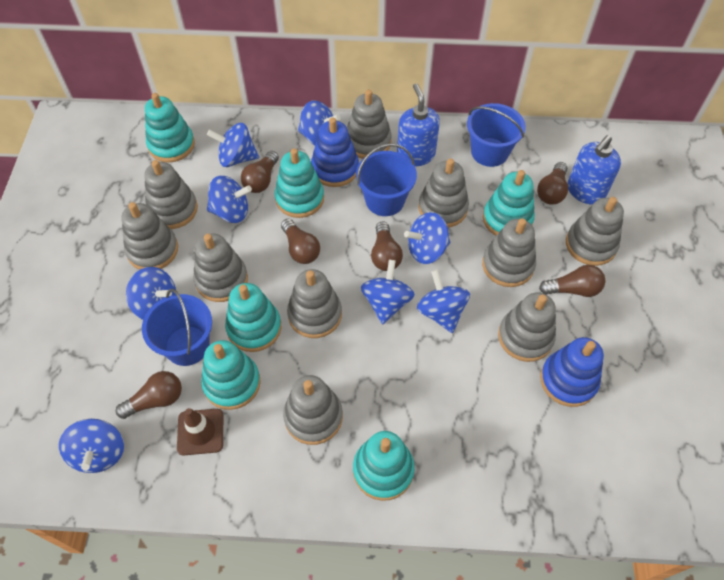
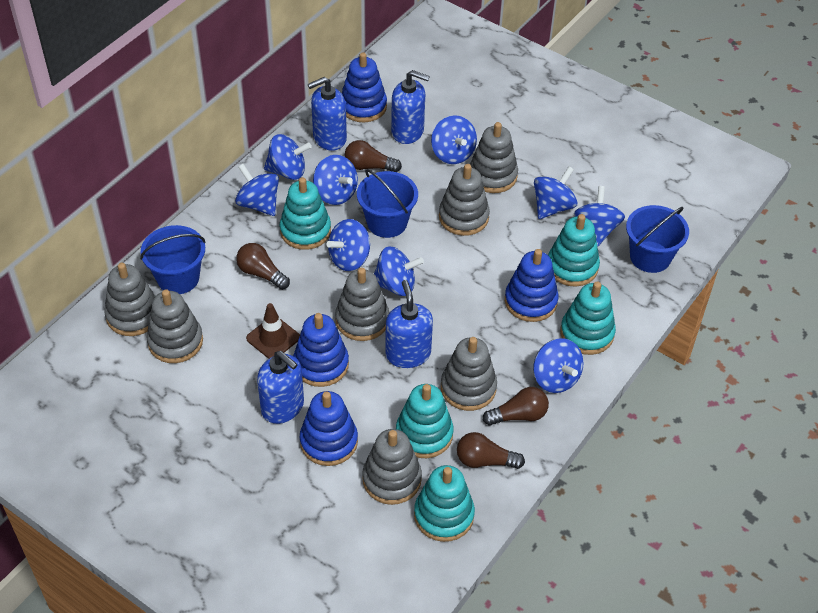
blue soap dispenser: [397,84,440,166] [567,135,621,205] = 2 -> [257,351,304,424] [308,77,347,151] [385,280,433,368] [391,70,430,144] = 4
blue spinning top: [59,419,124,473] [126,267,176,320] [207,123,259,167] [207,176,252,223] [298,100,341,145] [361,260,415,324] [404,212,450,264] [417,270,470,333] = 8 -> [235,164,279,216] [264,134,311,180] [313,155,358,205] [327,219,370,271] [374,246,424,296] [431,115,477,164] [533,338,583,393] [534,166,578,219] [574,186,625,246] = 9
blue stacking toy: [311,117,359,187] [540,337,604,407] = 2 -> [293,313,349,387] [300,391,358,466] [341,52,387,122] [505,249,559,322] = 4
brown light bulb: [116,371,182,419] [241,151,279,193] [281,219,320,264] [371,221,403,271] [537,162,568,205] [539,265,605,297] = 6 -> [236,243,290,290] [345,140,402,172] [457,432,525,469] [483,387,549,426] = 4
grey stacking toy: [121,202,178,270] [144,160,198,229] [193,234,248,302] [283,375,343,445] [287,269,342,338] [347,90,392,159] [418,158,469,228] [482,218,536,287] [498,293,556,362] [566,197,624,266] = 10 -> [104,263,155,336] [147,289,203,363] [335,268,389,341] [362,429,422,505] [439,164,490,236] [441,337,497,411] [470,122,518,193] = 7
turquoise stacking toy: [145,93,195,162] [201,340,261,410] [225,283,282,352] [274,148,324,218] [353,431,415,501] [483,170,535,236] = 6 -> [280,177,331,250] [396,384,454,458] [414,465,475,542] [548,214,600,287] [560,282,616,355] = 5

